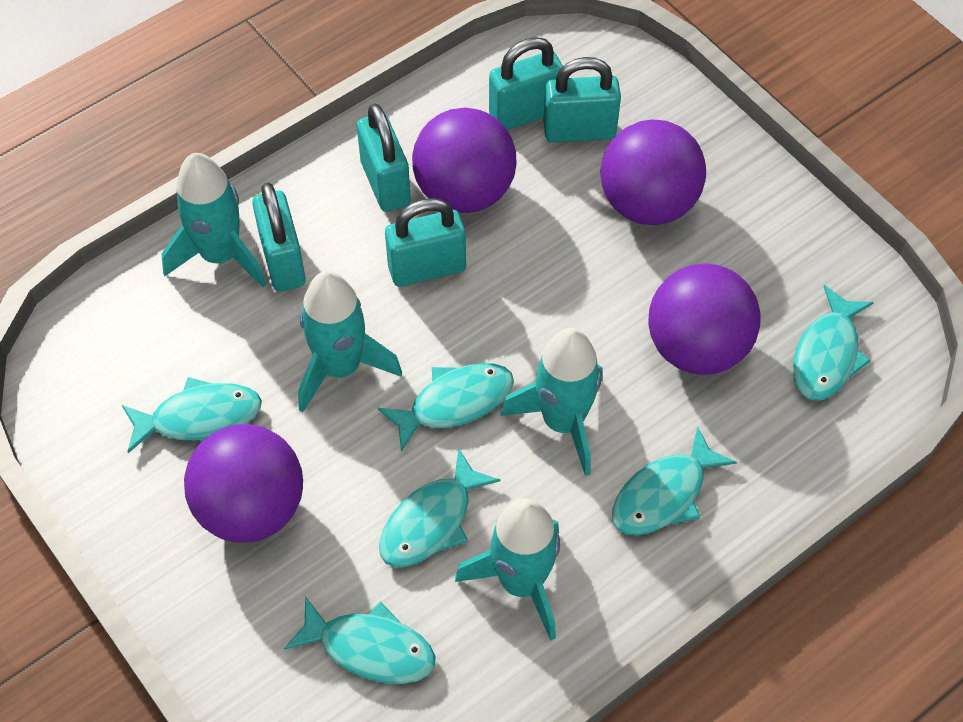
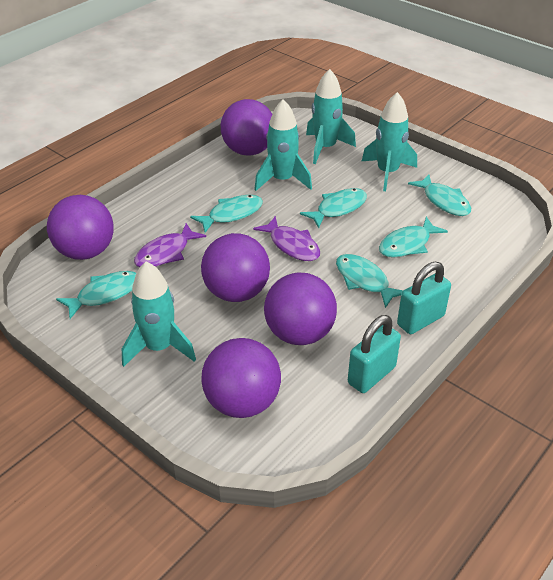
purple ball: [184,424,303,543] [412,108,516,213] [601,120,706,225] [648,264,761,375] = 4 -> [47,195,114,260] [201,233,270,302] [201,338,281,418] [221,99,272,156] [264,273,337,345] = 5
purple fish: none = 0 -> [134,223,206,267] [253,216,320,261] = 2
turquoise padlock: [252,183,306,292] [357,104,411,212] [385,198,466,287] [489,37,563,130] [543,57,621,143] = 5 -> [348,315,401,393] [397,262,451,334] = 2

